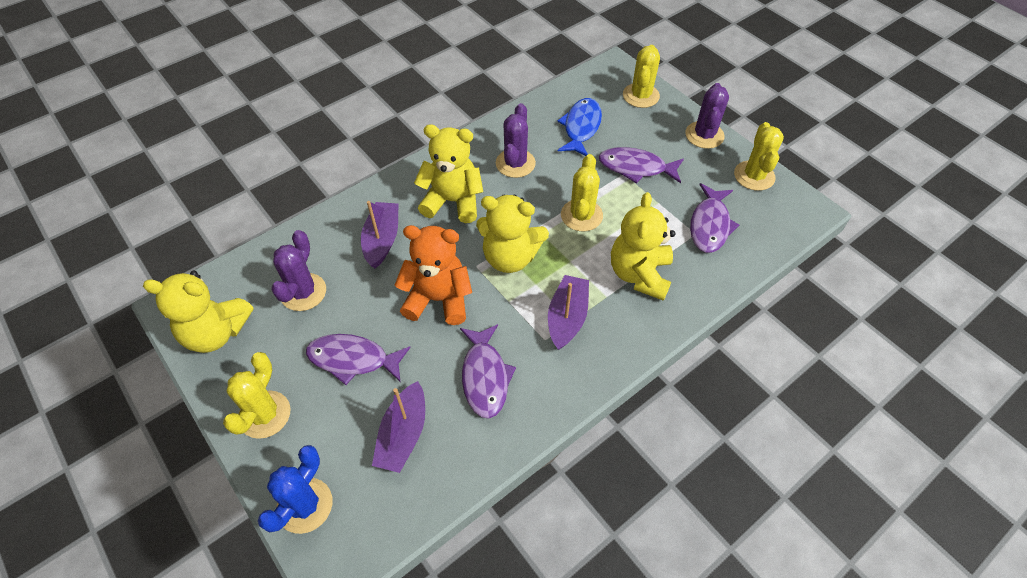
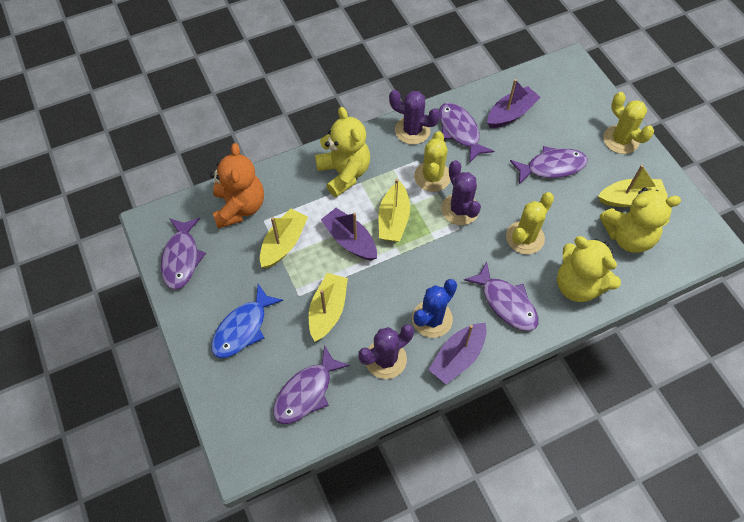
purple fish: [306,334,411,385] [460,324,516,419] [599,147,684,183] [690,183,739,253] = 4 -> [161,218,206,290] [273,345,350,424] [439,102,494,163] [464,262,538,331] [510,146,588,184] = 5
yellow boat: none = 0 -> [260,208,308,268] [309,273,348,341] [379,179,410,242] [598,165,668,207] = 4
yellow cactus: [223,352,290,439] [561,154,603,231] [623,45,660,108] [734,122,784,191] = 4 -> [414,131,451,192] [506,192,554,254] [603,92,654,154] = 3
yellow teddy bear: [143,270,254,353] [414,124,483,223] [476,195,549,273] [611,192,676,301] = 4 -> [315,107,370,197] [557,236,621,302] [600,187,681,253] = 3

